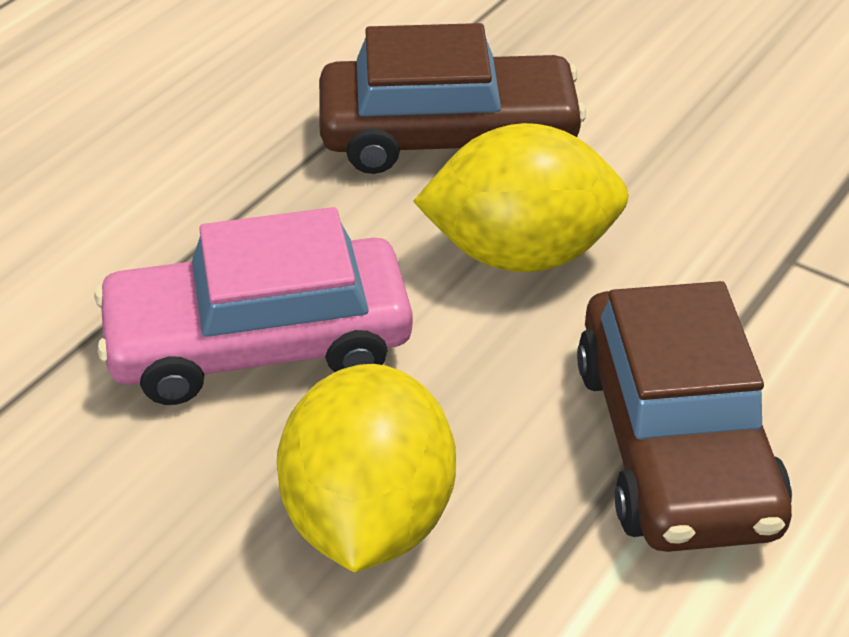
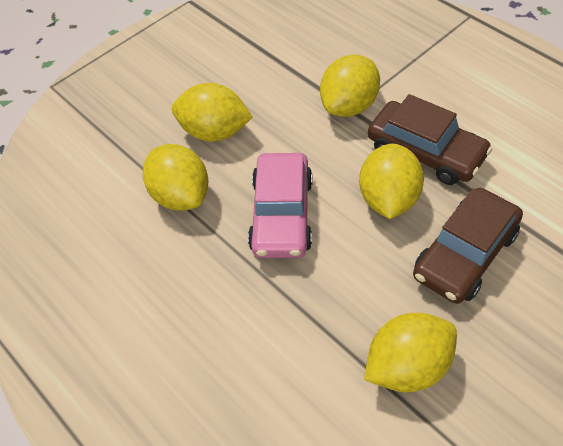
yellow lemon: [277,364,456,572] [413,123,629,272] = 2 -> [143,144,209,211] [172,83,253,142] [320,55,380,117] [359,144,424,219] [364,313,457,393] = 5

